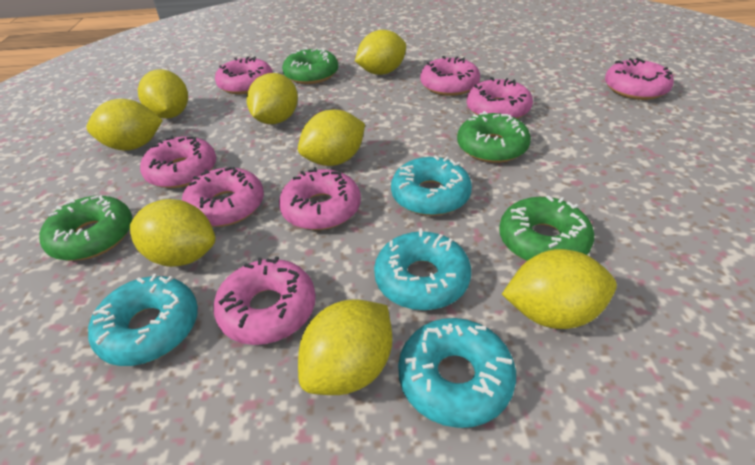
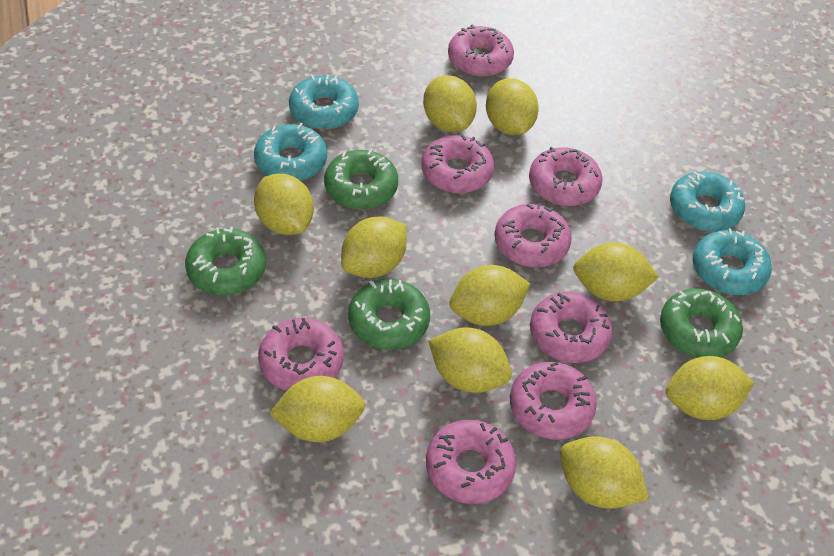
yellow lemon: [86,99,163,151] [130,199,216,267] [138,69,188,119] [247,73,298,124] [298,110,365,166] [298,299,392,395] [355,30,406,75] [502,249,617,329] = 8 -> [254,173,314,235] [269,376,365,442] [341,217,407,278] [423,75,477,132] [428,327,512,393] [450,265,530,326] [486,78,539,135] [560,436,649,509] [573,242,659,302] [666,356,754,420] = 10

